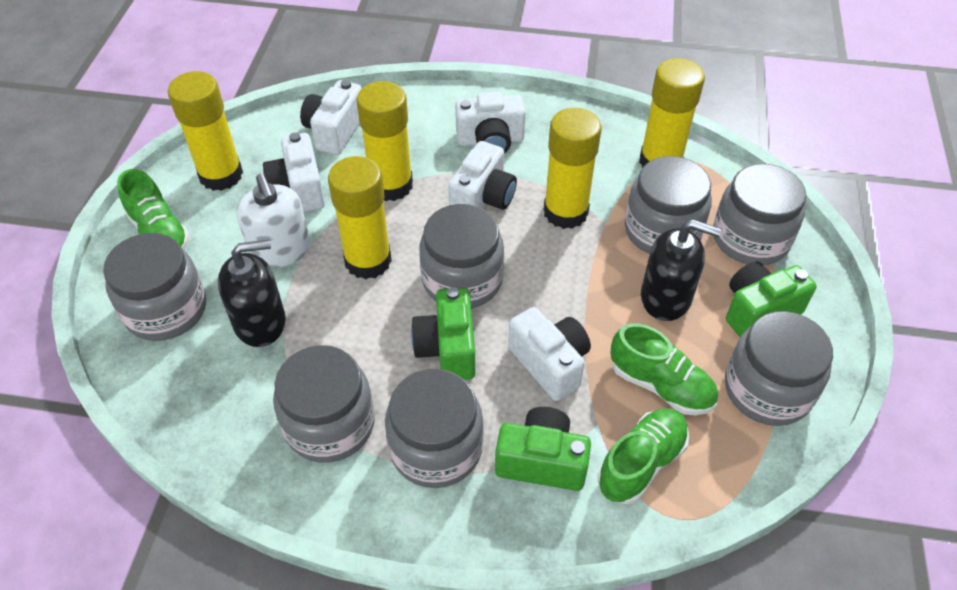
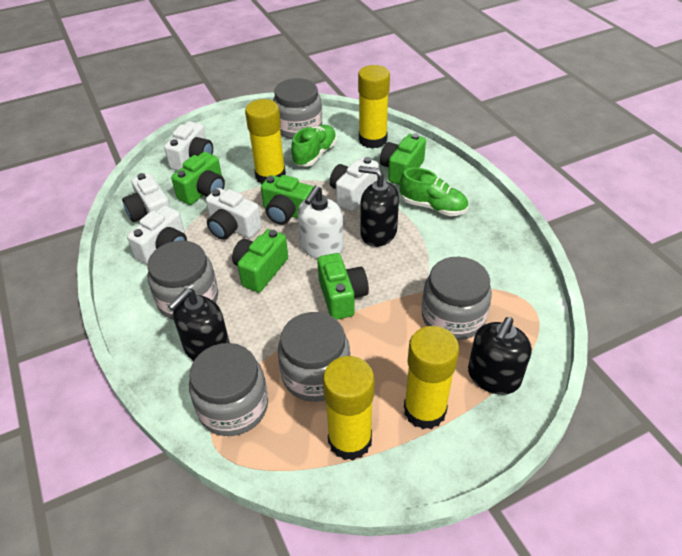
black soap dispenser: [218,240,286,347] [641,219,722,321] = 2 -> [168,288,230,361] [358,166,399,247] [468,317,532,395] = 3
green camera: [411,287,475,380] [495,407,591,491] [726,261,817,337] = 3 -> [171,152,225,205] [232,229,288,292] [261,175,314,225] [317,253,369,320] [380,133,426,185] = 5
green shoe: [117,169,190,250] [598,408,689,504] [610,323,718,415] = 3 -> [291,125,337,166] [400,168,468,216] = 2
grey jar: [103,233,206,341] [273,345,375,463] [385,369,483,488] [419,204,504,308] [625,156,712,254] [713,164,807,265] [725,311,833,426] = 7 -> [147,240,218,320] [189,343,268,436] [273,78,322,139] [278,312,350,402] [422,257,492,340] = 5
yellow glue stick: [168,71,243,191] [328,156,392,279] [357,81,413,201] [543,108,602,229] [639,58,705,168] = 5 -> [245,99,286,184] [323,356,374,460] [358,65,390,149] [404,326,459,429] = 4

